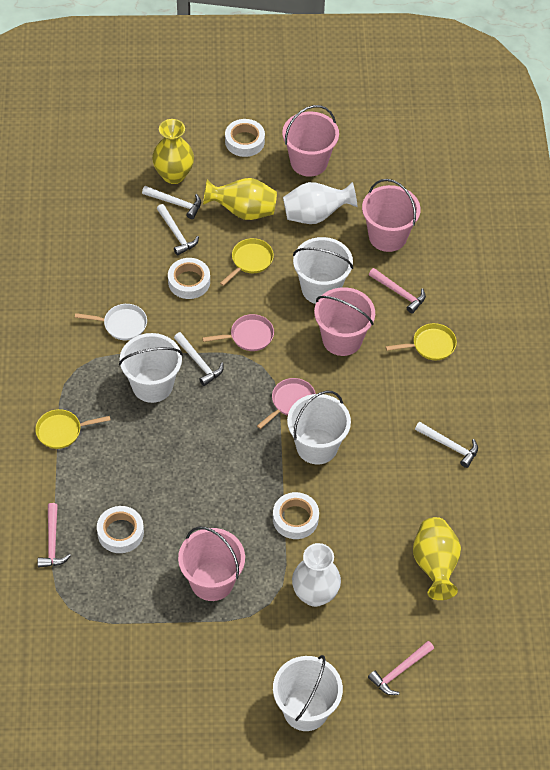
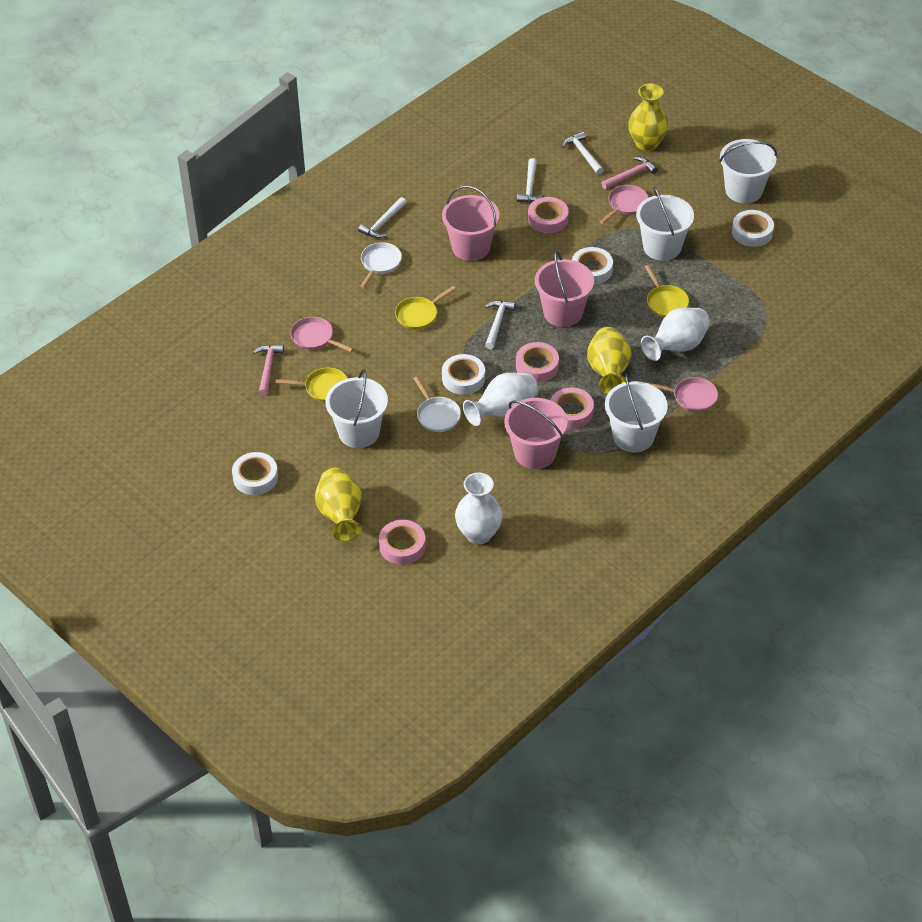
pink bucket: [178,526,245,601] [282,105,339,177] [314,287,375,356] [362,179,421,252] = 4 -> [442,186,500,261] [504,398,568,469] [535,250,594,327] = 3
pink hammer: [37,503,71,568] [368,641,434,695] [369,268,426,313] = 3 -> [253,345,284,396] [601,157,658,189] = 2
pink pan: [202,314,274,351] [257,378,316,429] = 2 -> [290,317,354,352] [600,185,649,224] [645,377,718,412] = 3
pink tape: none = 0 -> [379,520,426,565] [516,342,559,382] [528,197,569,233] [550,387,594,429] = 4
white pan: [75,304,147,340] = 1 -> [360,242,402,289] [413,376,461,432] = 2
white vase: [283,182,358,224] [292,543,341,607] = 2 -> [455,473,503,544] [463,373,538,426] [641,308,710,361] = 3

